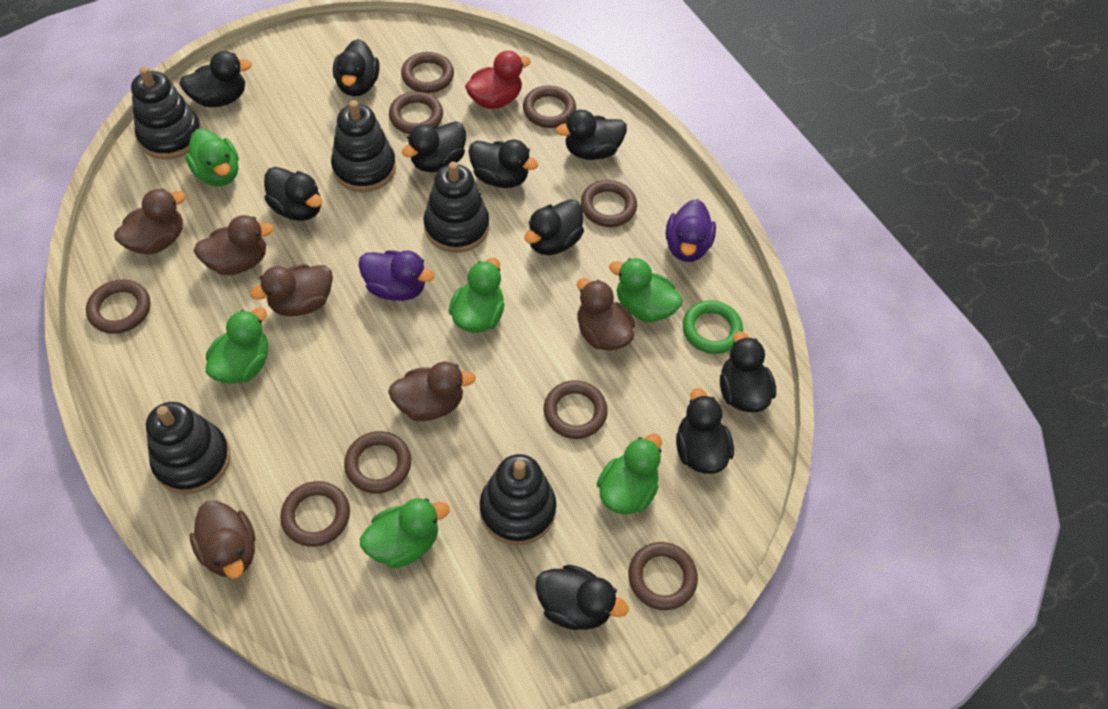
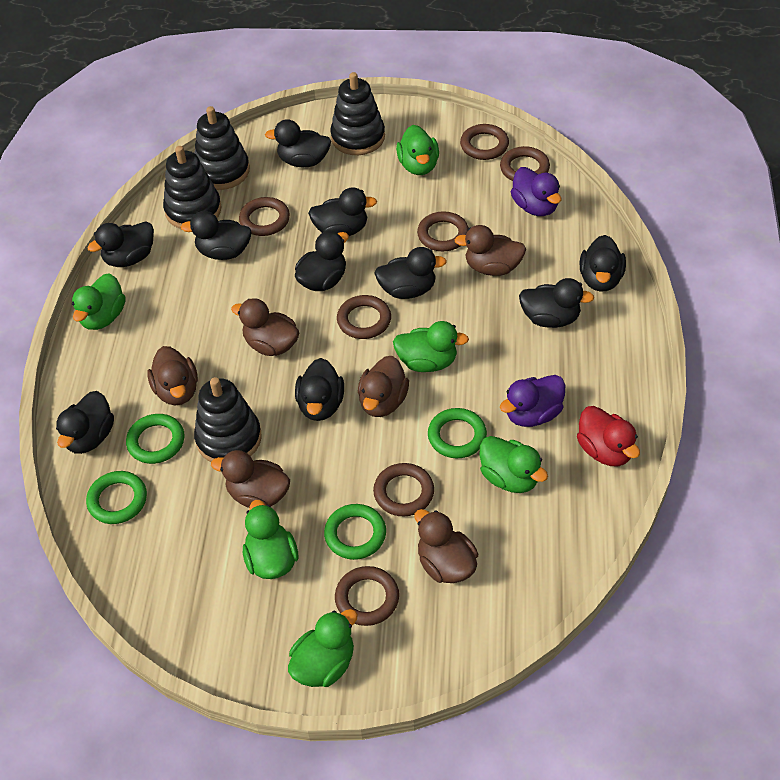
black stacking toy: [131,66,202,160] [146,402,230,494] [331,100,396,192] [423,162,489,253] [480,454,556,545] = 5 -> [163,146,222,229] [194,106,250,190] [194,377,262,462] [330,72,385,155] = 4
brown ring: [86,280,150,334] [280,481,350,547] [344,431,411,493] [389,92,443,134] [401,52,454,93] [523,86,576,128] [544,380,608,439] [581,180,637,227] [628,542,698,610] = 9 -> [239,197,290,236] [335,566,399,626] [337,295,391,339] [373,463,434,516] [417,211,469,252] [460,124,509,160] [500,146,550,181] = 7
green ring: [683,300,743,354] = 1 -> [86,471,147,524] [126,414,185,464] [324,504,386,560] [428,408,487,458] = 4

